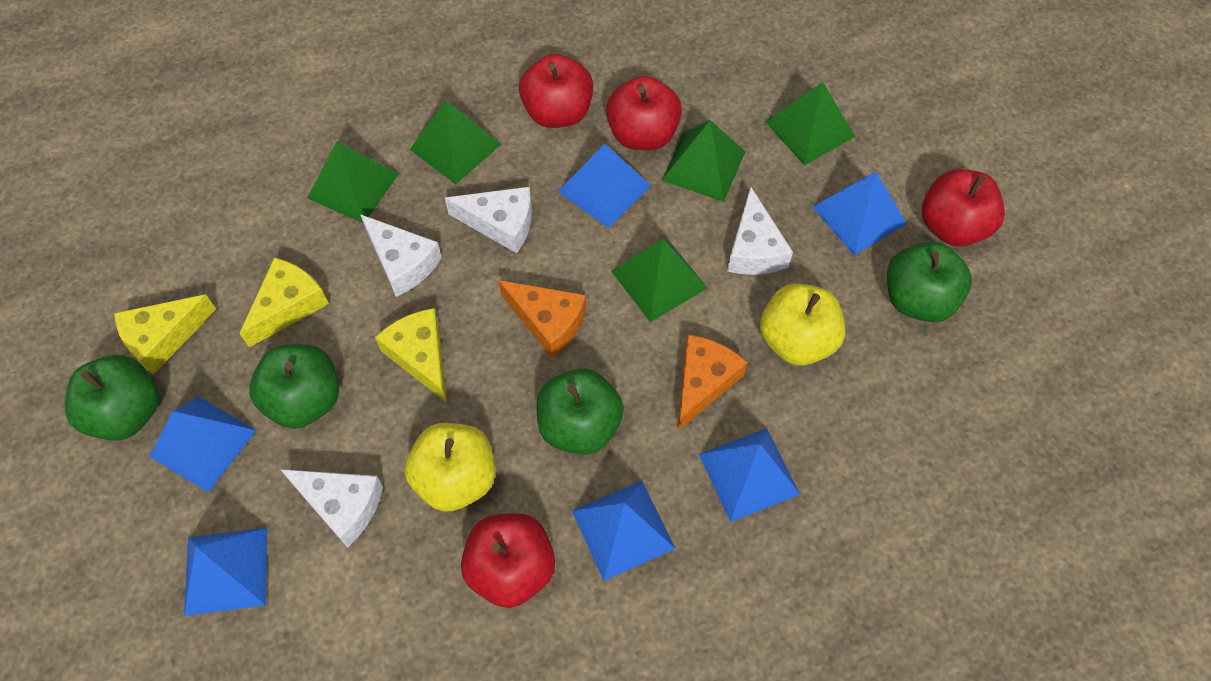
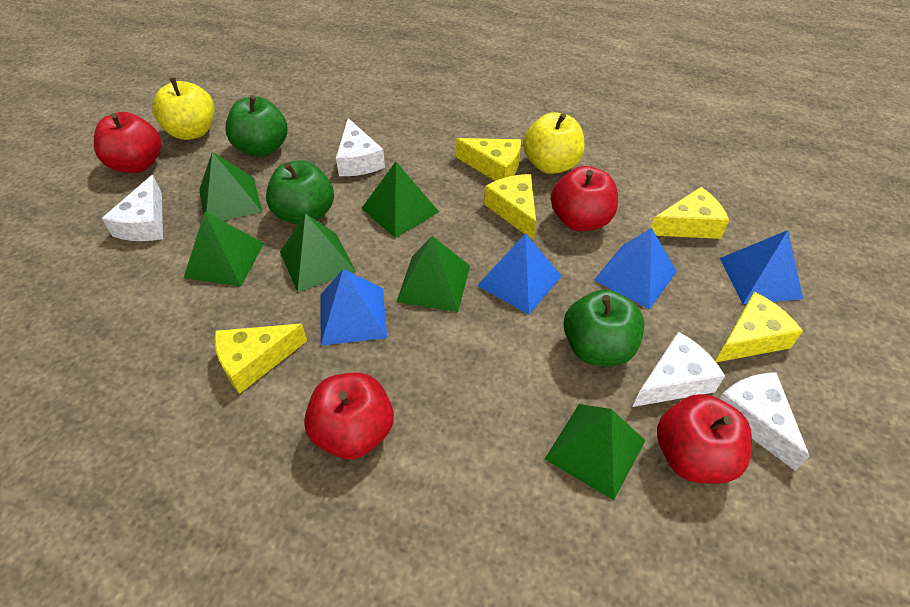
blue pyramid: [149,396,257,492] [184,528,267,616] [558,144,651,228] [572,481,675,581] [699,428,800,522] [812,172,907,255] = 6 -> [320,269,387,345] [477,233,562,315] [594,228,677,309] [720,230,803,304] = 4
green apple: [65,355,159,441] [249,344,339,429] [537,368,624,455] [887,242,972,322] = 4 -> [225,95,287,157] [266,160,334,225] [563,289,644,366] = 3
green pyramid: [307,141,399,223] [410,101,501,184] [611,239,707,322] [661,120,745,202] [765,82,855,166] = 5 -> [184,212,264,287] [199,152,262,221] [280,213,356,292] [361,162,439,238] [397,236,470,312] [545,404,646,500] = 6
orange cheese: [498,280,586,357] [678,335,748,430] = 2 -> none = 0
yellow cheese: [114,294,216,375] [240,257,329,347] [375,308,447,402] = 3 -> [215,324,307,394] [456,138,521,181] [484,174,536,241] [651,187,729,239] [715,292,803,362] = 5

